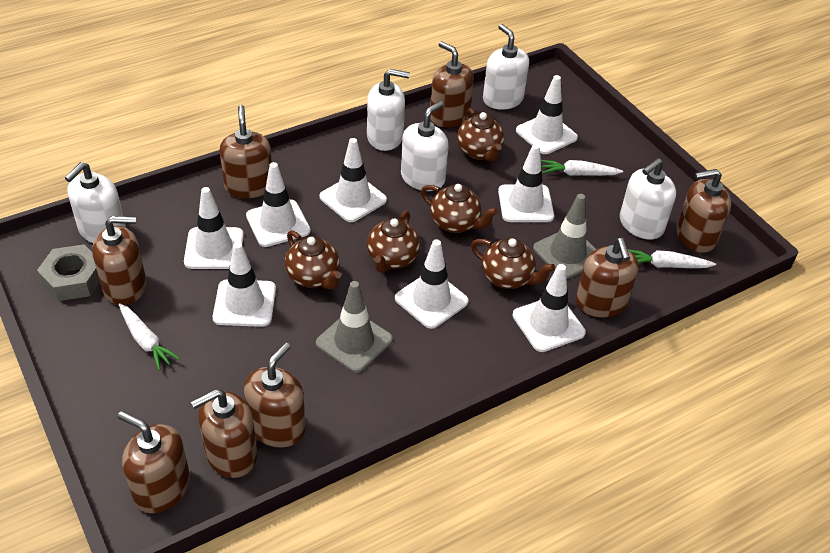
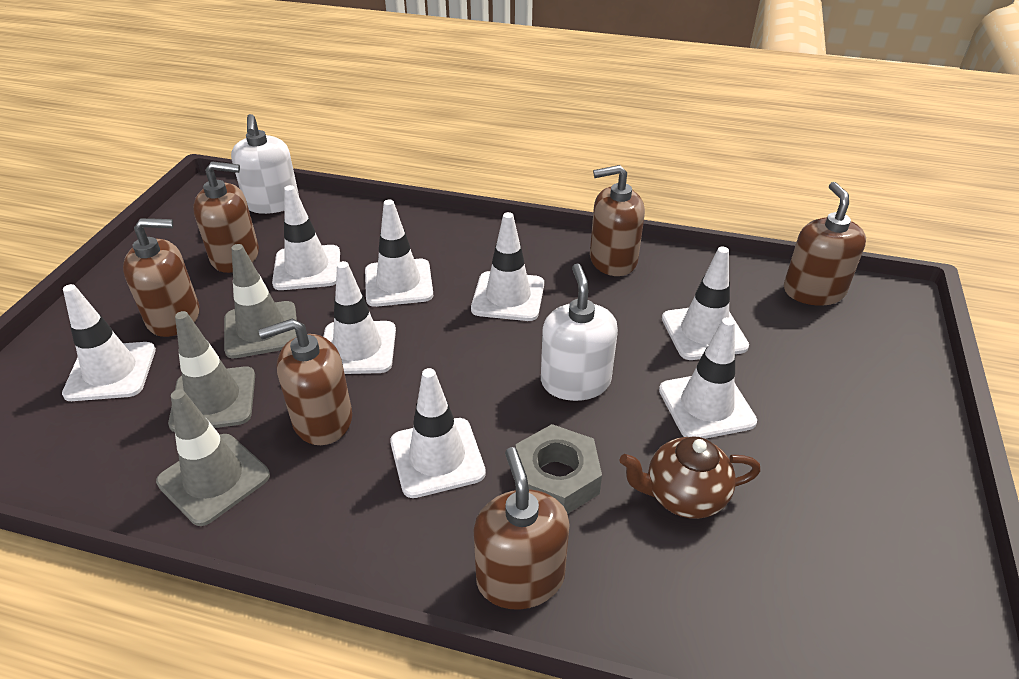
brown soap dispenser: [92,216,147,305] [118,411,190,513] [191,389,257,478] [220,105,272,198] [244,343,306,447] [430,41,474,127] [576,238,639,317] [676,169,731,253] = 8 -> [123,218,199,337] [193,161,259,273] [259,319,352,445] [473,447,570,610] [590,165,645,276] [784,182,866,306] = 6
brown teapot: [285,230,341,290] [367,210,420,273] [421,184,498,233] [457,108,504,162] [471,238,555,289] = 5 -> [620,436,761,519] = 1
grey traffic cone: [316,281,393,373] [533,194,597,279] = 2 -> [156,389,270,526] [168,311,255,432] [224,244,297,358] = 3
white carrot: [119,303,180,371] [541,160,623,176] [627,249,716,268] = 3 -> none = 0
white soap dispenser: [65,162,126,243] [367,69,410,151] [401,101,449,191] [483,24,529,110] [620,158,676,239] = 5 -> [231,114,299,214] [541,264,618,401] = 2

